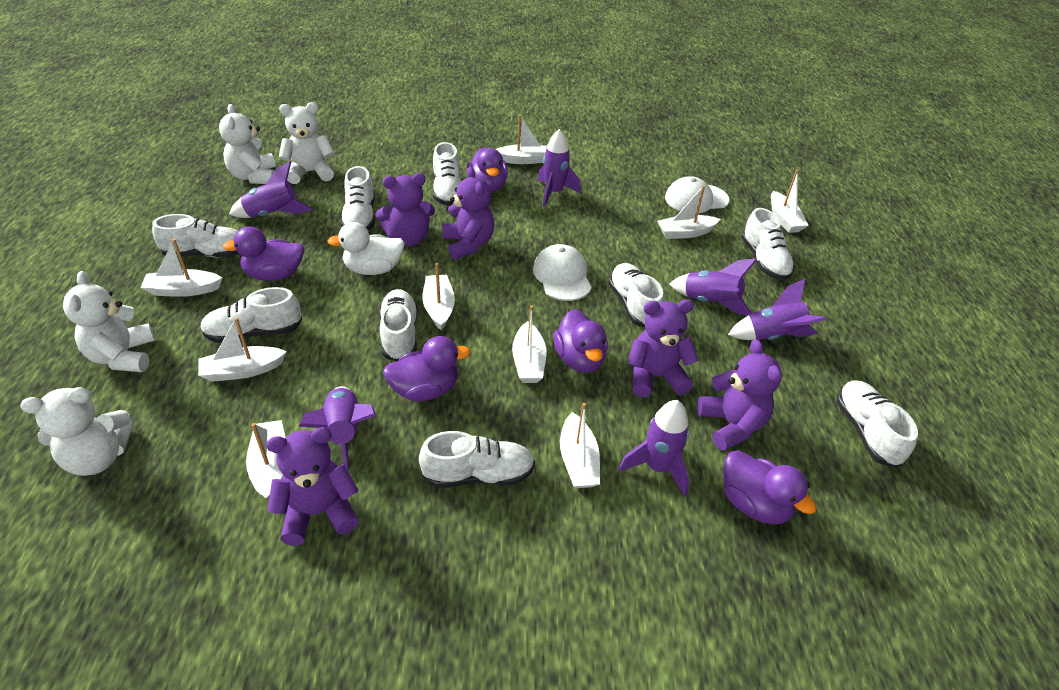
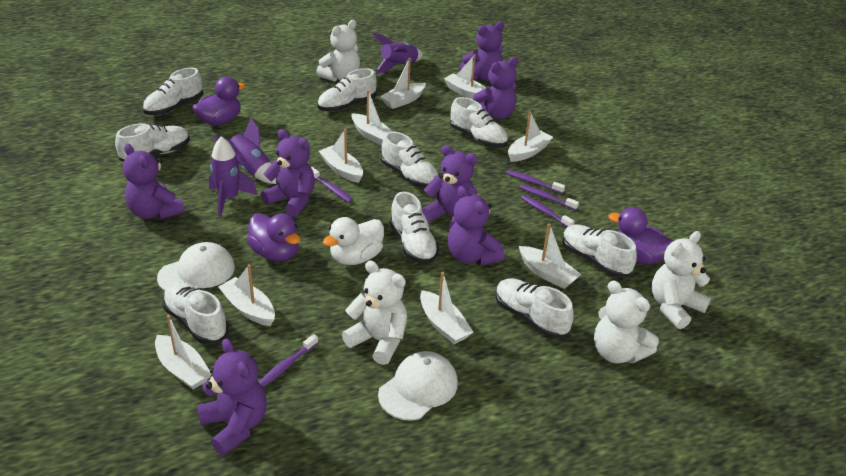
purple duck: [223,227,304,281] [383,336,471,401] [467,147,508,192] [553,309,608,373] [723,450,817,524] = 5 -> [192,77,246,126] [247,213,300,261] [608,207,674,265] = 3
purple rocket: [229,161,313,218] [299,386,376,470] [537,129,581,207] [619,400,690,496] [670,259,757,315] [728,279,827,340] = 6 -> [209,136,257,217] [212,118,276,184] [372,32,423,73] = 3
purple teddy bear: [266,427,359,545] [376,173,435,246] [442,167,495,260] [628,299,699,397] [697,339,782,451] = 5 -> [123,144,185,219] [197,338,267,456] [261,129,315,217] [422,145,478,228] [447,186,504,266] [459,21,504,81] [473,57,518,120] = 7
purple toothbrush: none = 0 -> [259,334,318,387] [311,167,353,203] [506,170,565,194] [519,184,579,210] [521,195,574,227] = 5

